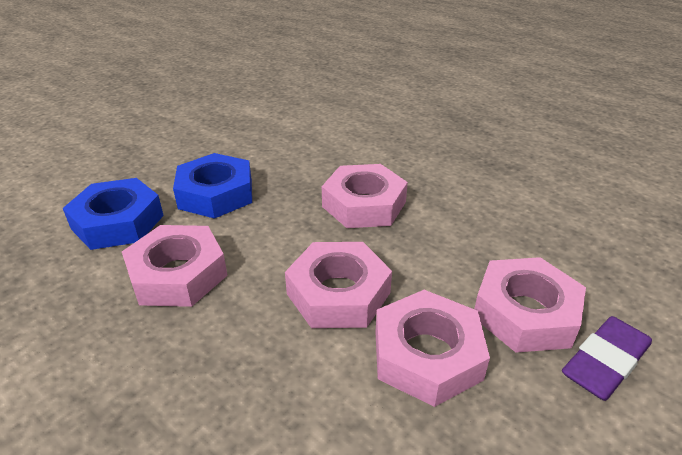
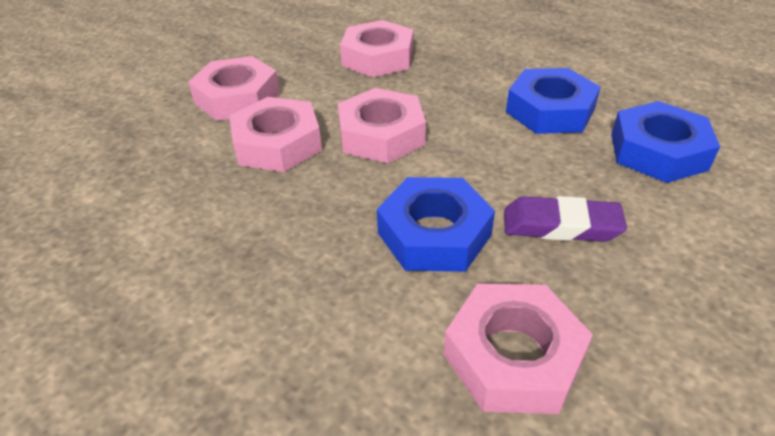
blue nut: [63,178,164,250] [173,153,252,219] = 2 -> [377,177,495,272] [506,68,601,134] [611,101,720,183] = 3

